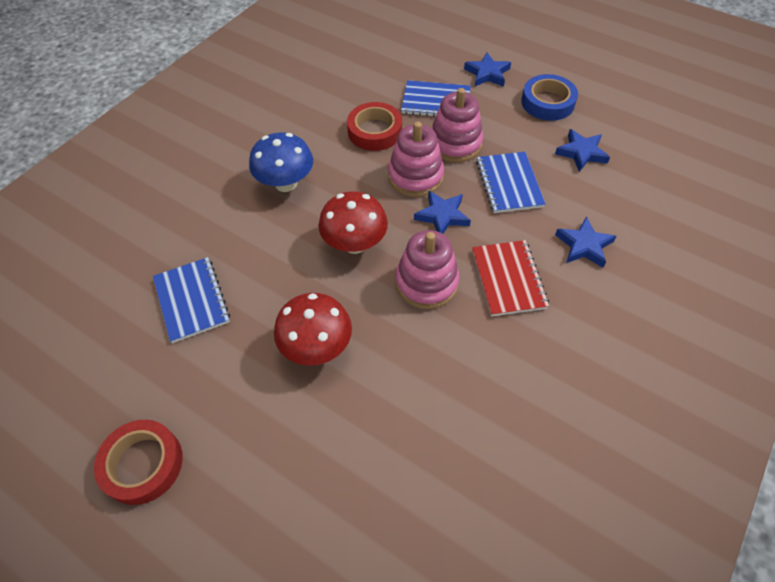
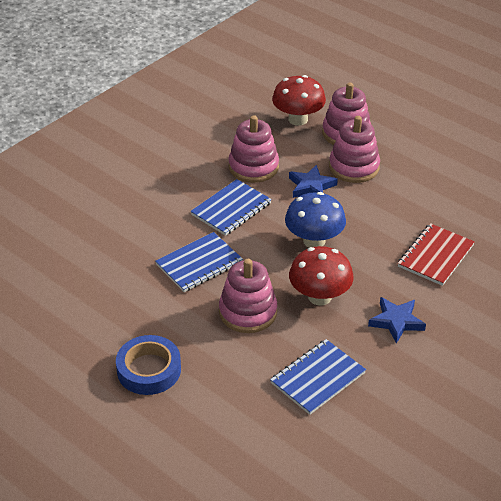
blue star: [414,191,471,234] [464,52,511,87] [555,129,610,172] [555,217,616,268] = 4 -> [289,165,338,198] [368,297,426,344] = 2
pink stacking toy: [388,122,444,197] [396,230,460,309] [431,88,483,162] = 3 -> [219,259,277,333] [228,115,279,183] [322,83,371,145] [329,116,380,183] = 4
red tape: [94,420,183,505] [347,102,402,151] = 2 -> none = 0

